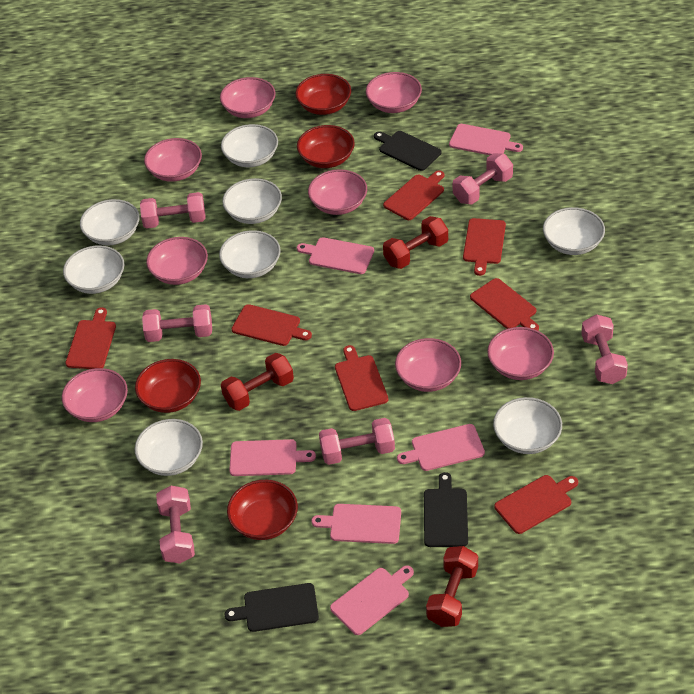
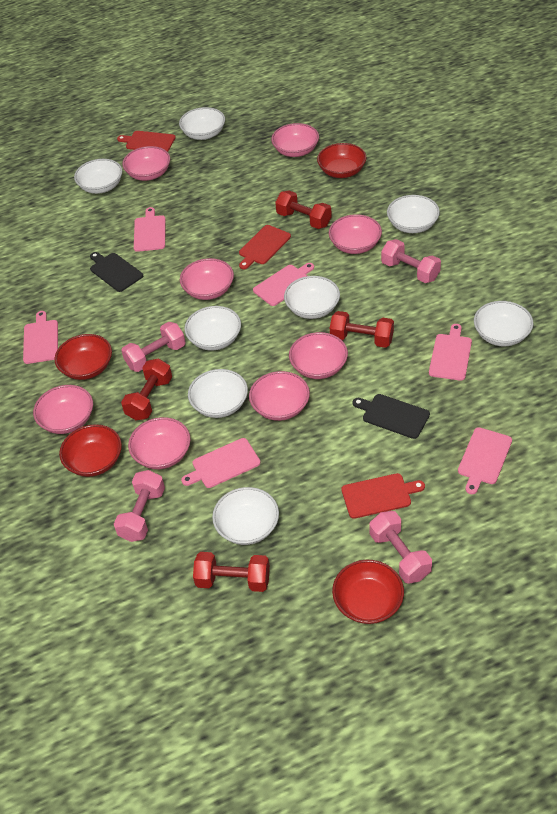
black cutting board: [225,583,319,632] [374,131,442,171] [424,472,468,547] = 3 -> [90,252,143,292] [353,394,430,439] = 2
pink dumbbell: [140,192,205,229] [142,304,212,342] [156,486,195,564] [319,418,395,465] [453,153,513,204] [581,314,628,384] = 6 -> [114,470,165,542] [121,322,186,372] [370,511,432,584] [381,239,441,283] = 4
red cutting board: [65,307,116,369] [232,304,312,346] [335,345,388,411] [383,170,444,220] [463,218,506,276] [470,278,539,331] [495,475,578,534] = 7 -> [117,131,176,152] [239,225,291,269] [341,473,425,519] = 3
red dumbbell: [221,353,294,411] [383,216,448,269] [426,546,478,627] = 3 -> [121,358,172,420] [193,552,270,592] [275,190,332,229] [330,311,394,348] = 4

